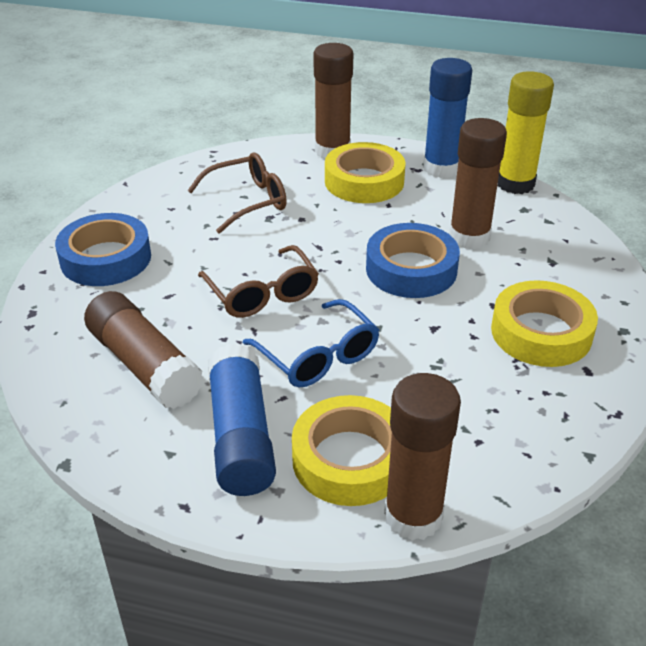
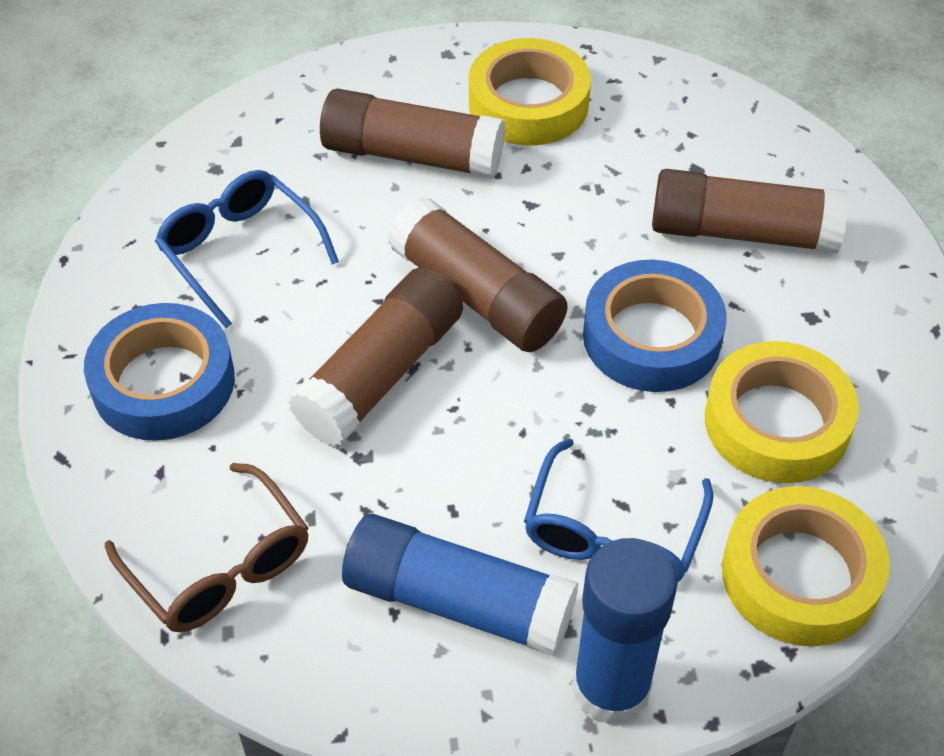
blue glasses: [243,299,379,388] = 1 -> [155,170,339,328] [524,438,714,582] = 2
brown glasses: [187,152,287,234] [198,245,319,318] = 2 -> [105,463,308,632] = 1
yellow glue stick: [498,71,554,194] = 1 -> none = 0

